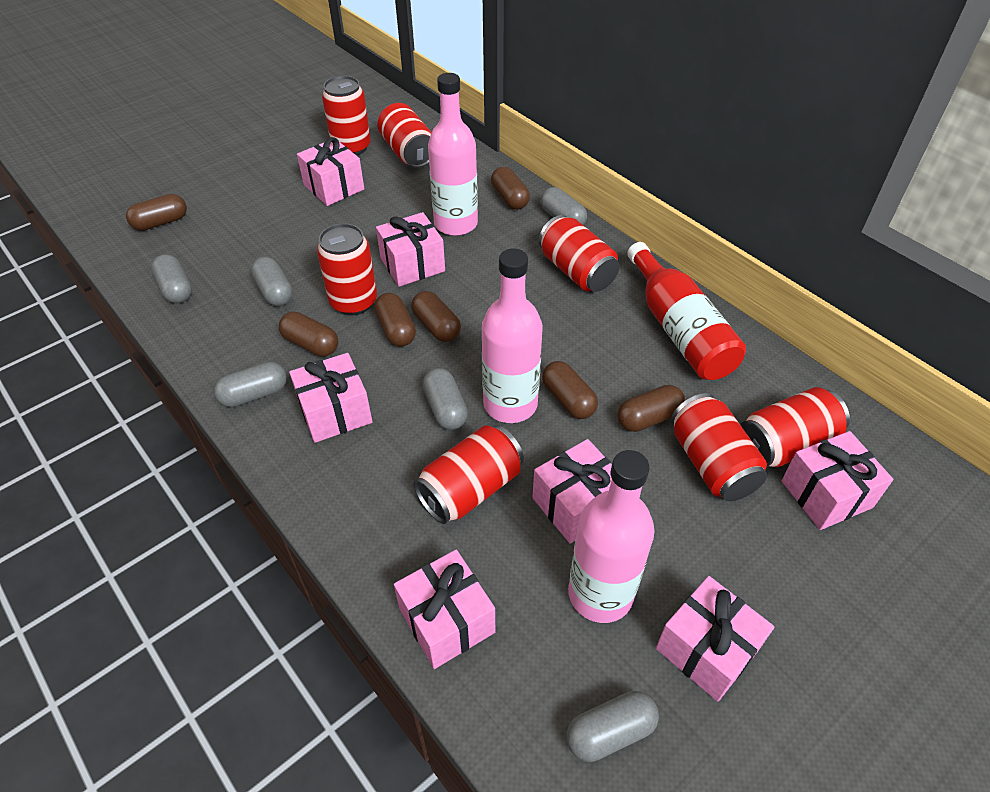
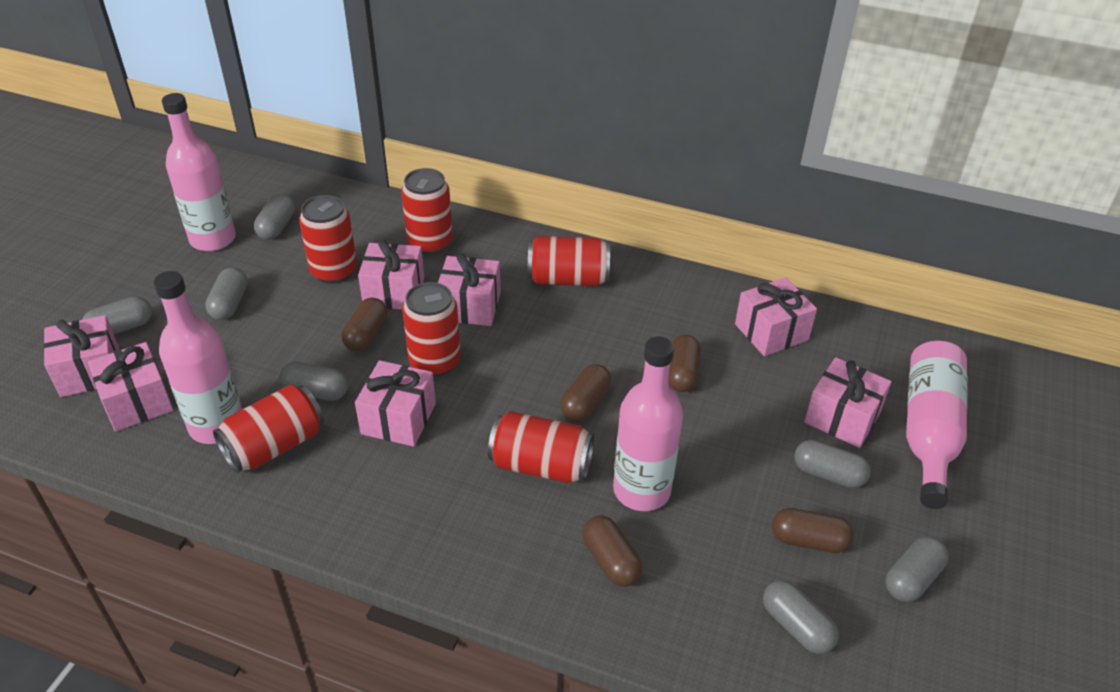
brown capsule: [126,194,187,231] [279,312,338,356] [374,293,416,347] [411,291,461,342] [491,167,530,210] [542,361,598,419] [617,385,685,432] = 7 -> [342,298,387,352] [560,364,611,421] [582,516,643,587] [668,335,701,392] [772,508,854,553] = 5
grey capsule: [151,254,192,303] [214,362,287,407] [251,257,293,306] [422,368,468,430] [540,187,587,225] [567,691,659,762] = 6 -> [82,296,152,334] [205,267,248,320] [254,194,295,240] [279,361,348,401] [763,580,839,654] [794,440,871,488] [886,536,949,602] = 7
pink bottle: [428,73,478,236] [482,248,543,423] [568,450,655,623] = 3 -> [154,271,242,444] [162,93,236,251] [613,336,683,511] [906,341,967,509] = 4
red bottle: [627,242,746,380] = 1 -> none = 0
red can: [317,223,377,316] [322,76,371,156] [377,103,432,168] [413,425,524,524] [539,215,620,292] [671,393,767,501] [740,387,850,467] = 7 -> [213,385,324,473] [299,195,357,284] [401,168,453,255] [402,282,461,377] [488,411,594,483] [528,236,610,286] = 6

